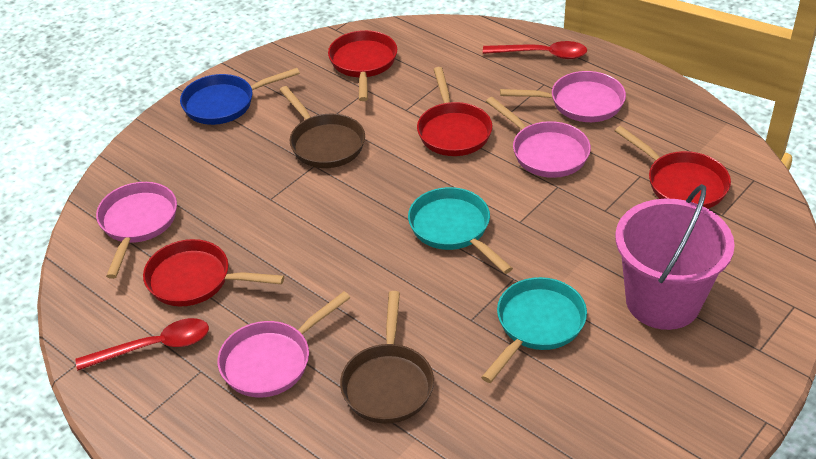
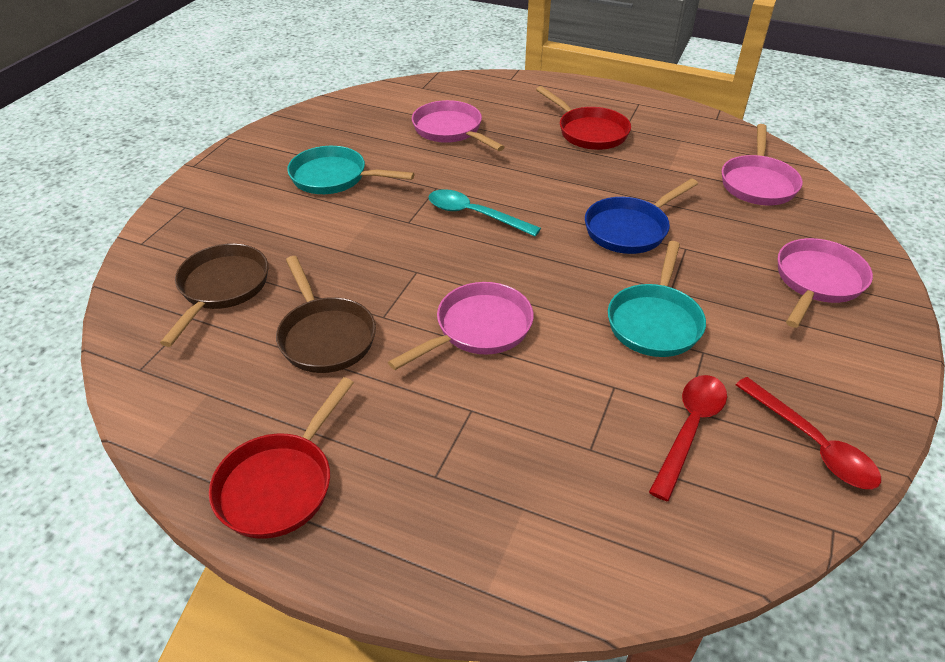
pink bucket: [615,184,735,330] = 1 -> none = 0
red pan: [143,239,284,307] [328,30,397,101] [417,67,492,156] [615,126,731,209] = 4 -> [209,377,354,539] [536,86,631,150] = 2
turquoise spoon: none = 0 -> [429,189,541,237] = 1

